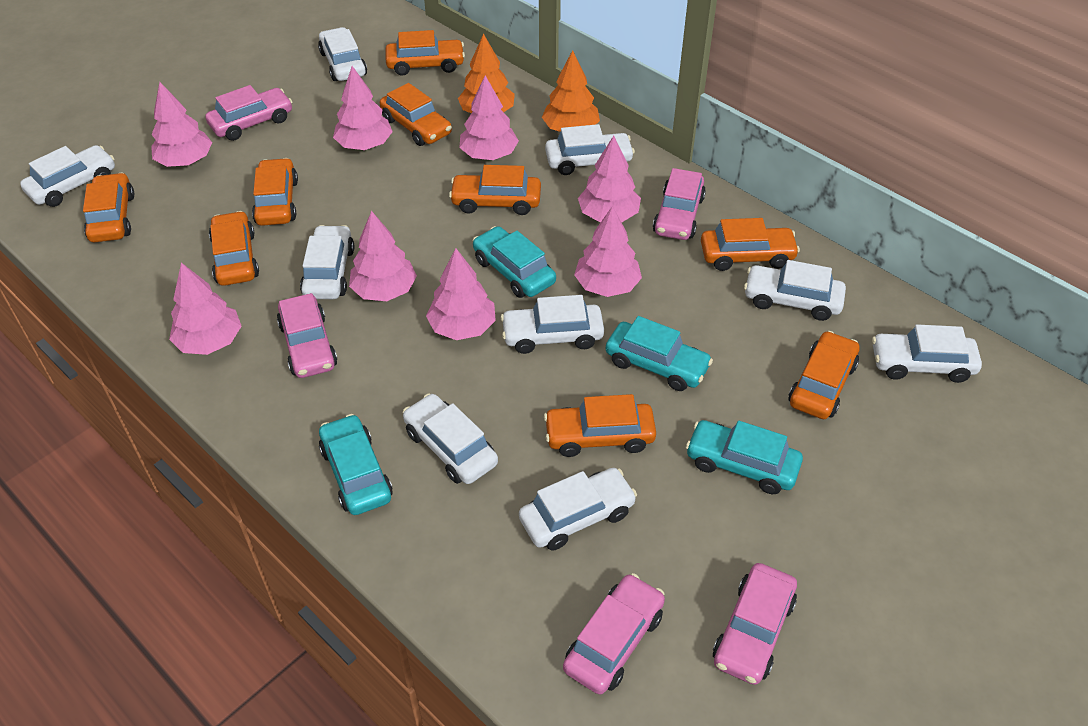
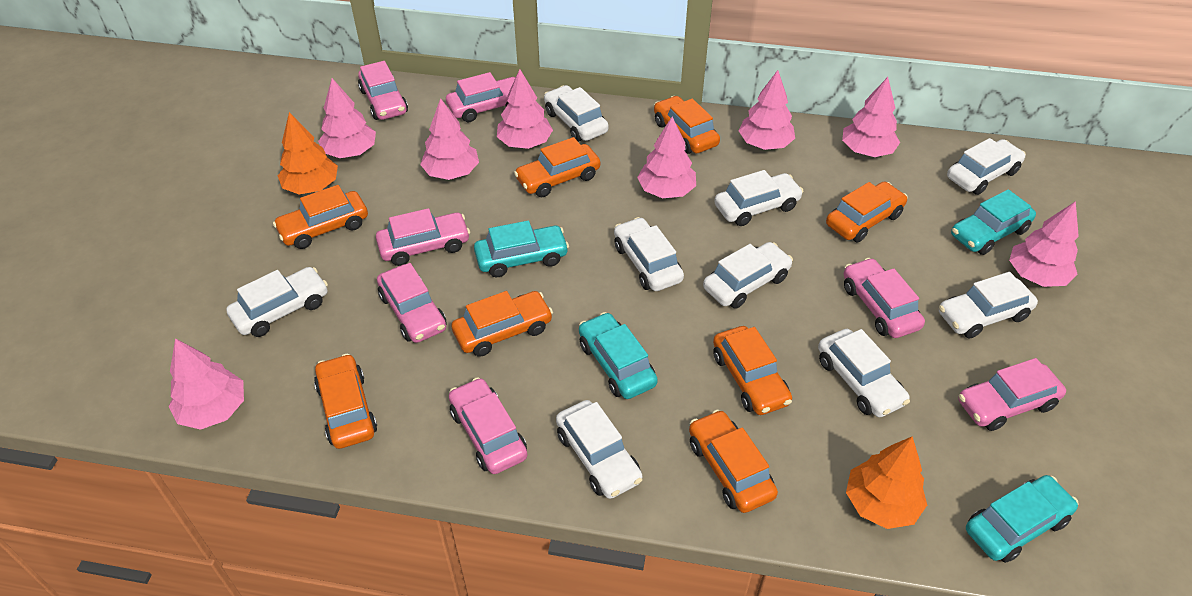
orange car: [83,173,134,242] [209,211,259,286] [252,158,298,226] [380,83,452,146] [385,30,465,76] [449,165,541,215] [544,394,656,457] [701,218,800,271] [789,331,859,419] = 9 -> [273,185,368,249] [314,354,377,449] [451,291,553,357] [514,137,600,197] [654,96,720,154] [689,410,778,513] [713,326,792,415] [826,182,908,242] = 8
pink car: [205,85,293,141] [277,293,337,378] [563,573,665,695] [653,168,706,240] [713,563,797,685] = 5 -> [358,61,408,120] [376,208,470,266] [377,263,446,343] [446,72,516,122] [449,377,527,474] [844,258,925,338] [958,358,1066,431] = 7

